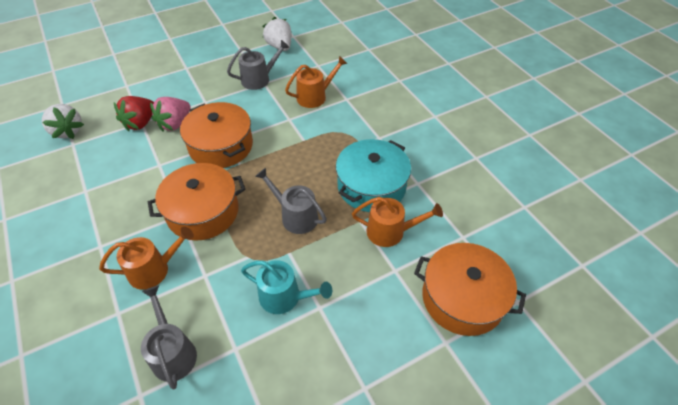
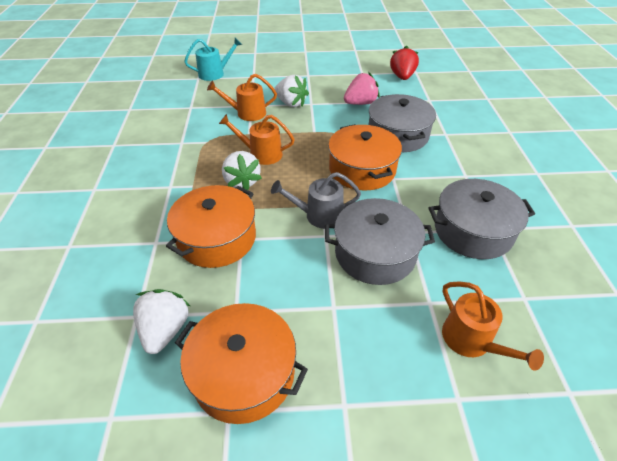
grey pot: none = 0 -> [325,198,435,285] [369,94,436,152] [429,179,535,259] = 3
grey watering can: [141,285,197,389] [227,40,289,90] [255,168,327,234] = 3 -> [271,172,361,229] = 1
turquoise pot: [336,139,411,212] = 1 -> none = 0
white strawberry: [42,104,84,139] [263,17,291,51] = 2 -> [133,289,190,354] [222,151,262,190] [274,75,309,107] = 3

